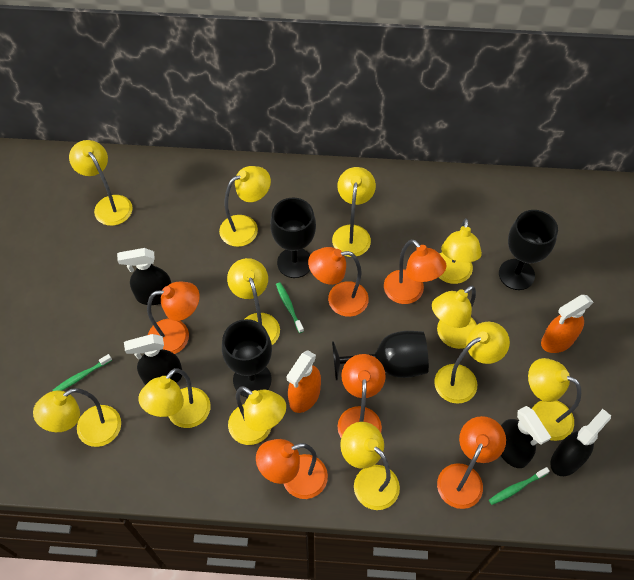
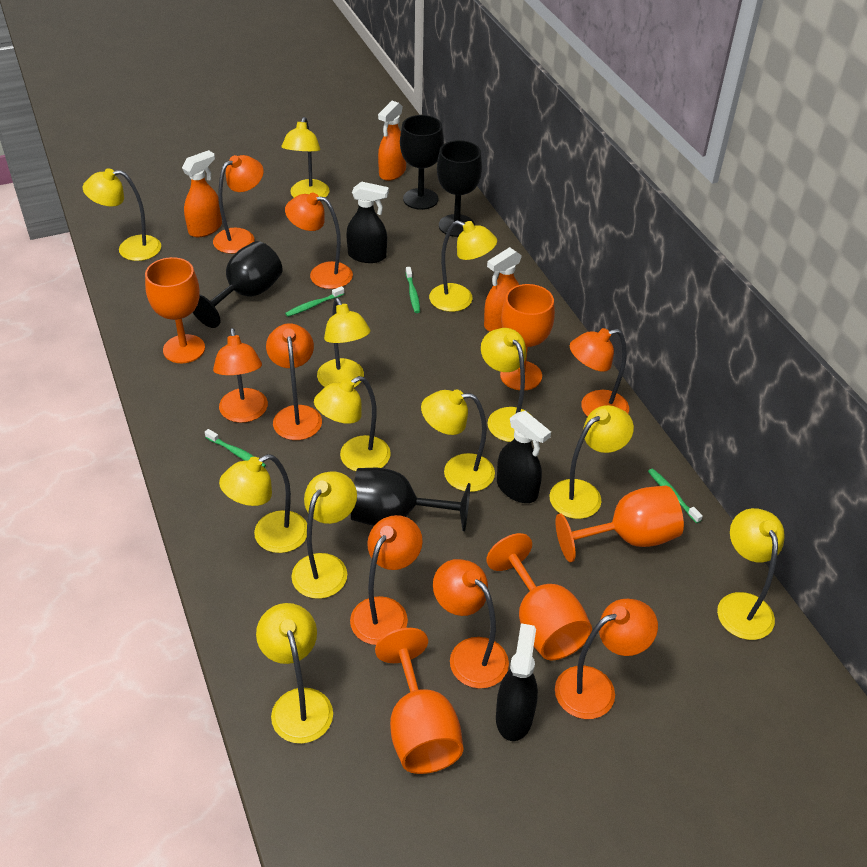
black spray bottle: [117,248,171,305] [124,334,182,385] [501,406,551,468] [550,409,611,476] = 4 -> [346,181,389,263] [496,623,538,741] [497,411,551,503] = 3
green toothbrush: [53,354,112,391] [276,282,304,333] [489,467,550,505] = 3 -> [205,429,266,468] [285,286,344,317] [406,267,420,313] [648,468,703,523] = 4
orange goblet: none = 0 -> [145,257,205,363] [375,628,463,774] [486,533,592,660] [500,284,555,390] [556,485,684,562] = 5
orange lamp: [147,282,200,354] [256,439,328,499] [308,247,369,317] [337,354,386,438] [384,239,446,304] [437,416,506,509] = 6 -> [213,155,264,254] [213,328,268,423] [266,323,322,440] [285,192,353,289] [350,515,423,645] [433,559,509,689] [555,599,658,719] [570,328,629,417] = 8
orange spray bottle: [286,351,321,413] [541,295,593,353] = 2 -> [182,150,222,237] [378,101,406,181] [484,247,522,331] = 3

